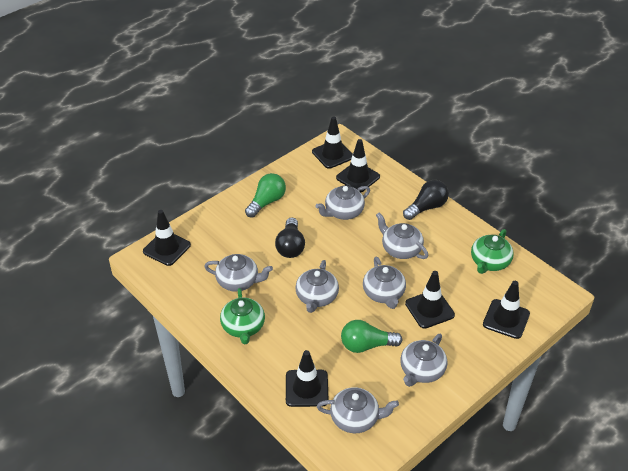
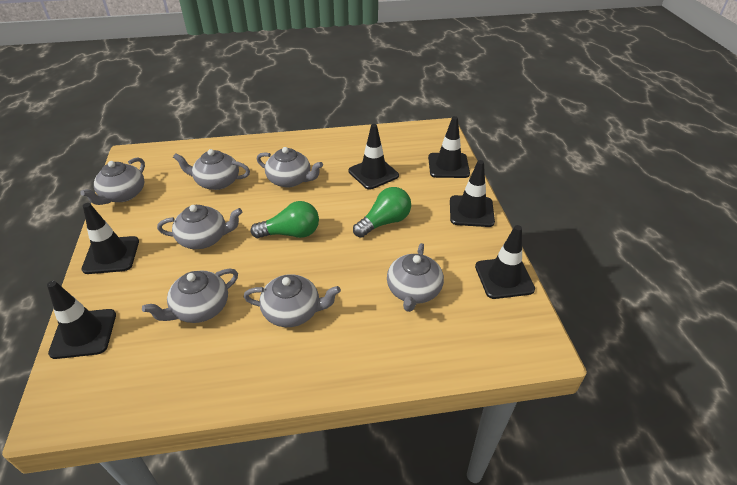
black light bulb: [275,218,305,258] [403,180,449,220] = 2 -> none = 0
green teapot: [220,288,265,344] [471,229,514,274] = 2 -> none = 0

